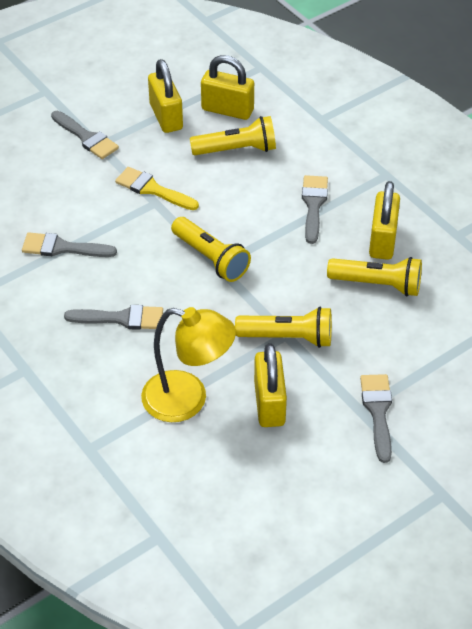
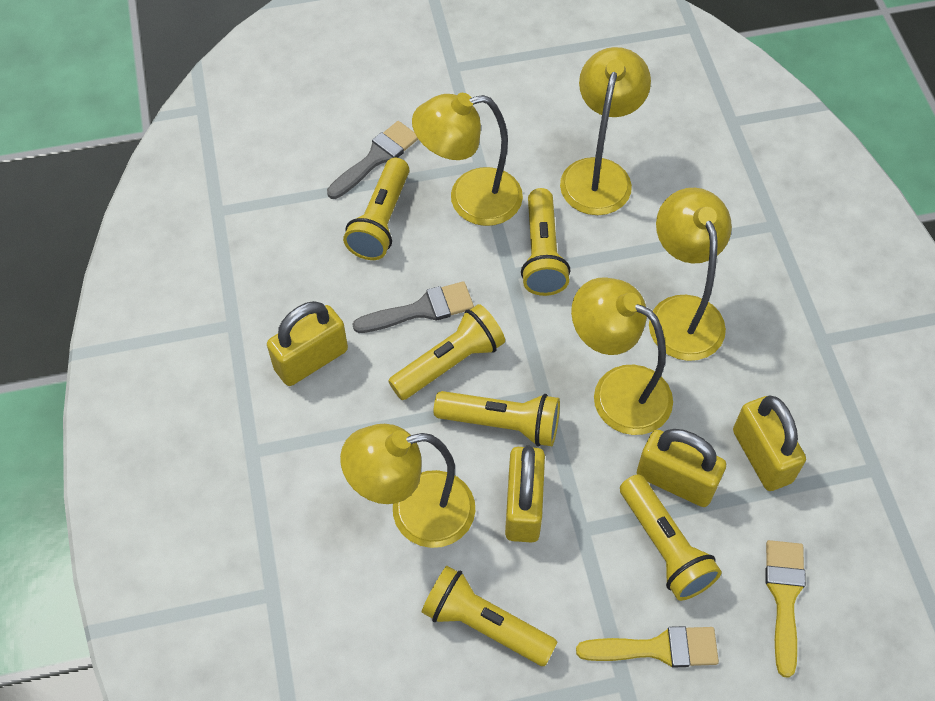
grey brush: [22,232,117,257] [51,111,119,159] [64,305,163,330] [302,175,328,244] [360,374,392,463] = 5 -> [327,121,418,199] [353,281,474,333] = 2
yellow brush: [115,167,199,210] = 1 -> [576,626,719,668] [765,540,806,678] = 2
yellow flashlight: [171,217,251,282] [190,116,276,155] [235,307,332,348] [327,257,422,296] = 4 -> [343,158,409,260] [388,304,505,400] [421,566,557,666] [434,391,560,446] [521,188,570,296] [620,474,722,601] = 6
yellow lamp: [141,307,236,422] = 1 -> [340,424,475,548] [412,93,523,226] [560,47,651,215] [571,278,673,435] [649,188,732,361] = 5

